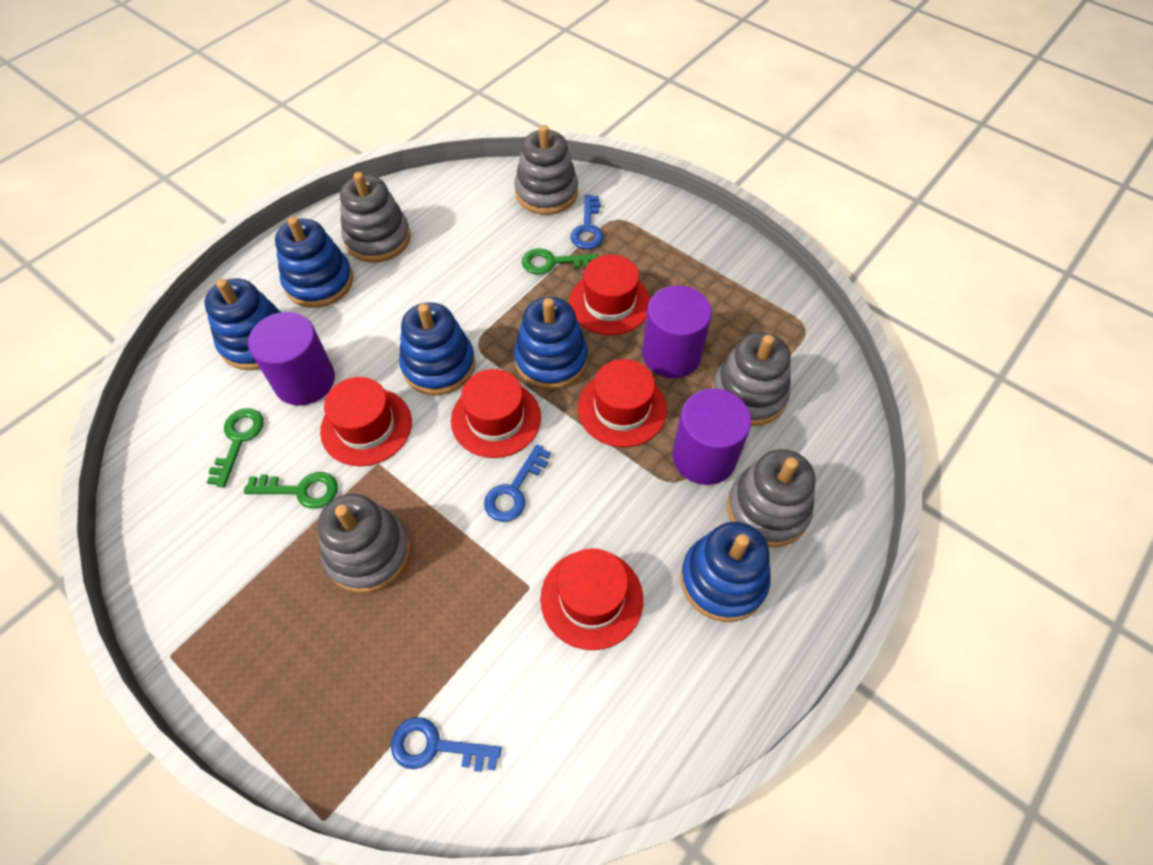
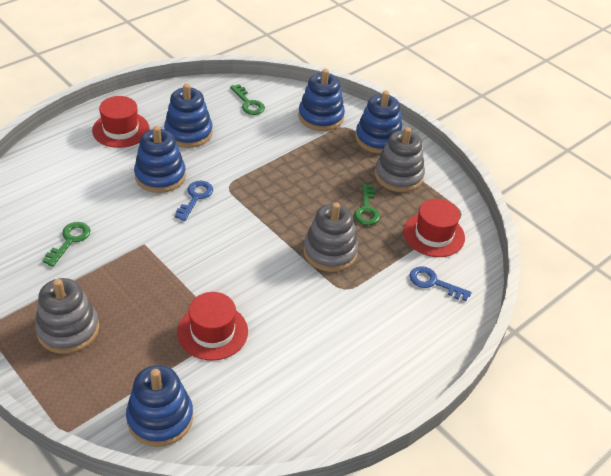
blue key: [391,717,501,772] [484,444,551,522] [571,195,603,249] = 3 -> [175,181,213,221] [409,266,472,301] = 2
grey stacking toy: [317,494,411,593] [340,172,411,263] [514,125,578,215] [712,332,791,426] [727,449,815,547] = 5 -> [35,278,99,354] [303,202,358,272] [375,127,425,192] = 3
purple cylinder: [248,312,335,406] [642,286,712,378] [672,389,751,485] = 3 -> none = 0
red hat: [320,377,412,466] [451,369,541,458] [540,548,643,650] [569,254,650,335] [578,359,667,447] = 5 -> [92,96,149,148] [177,292,248,361] [403,199,465,257] = 3

